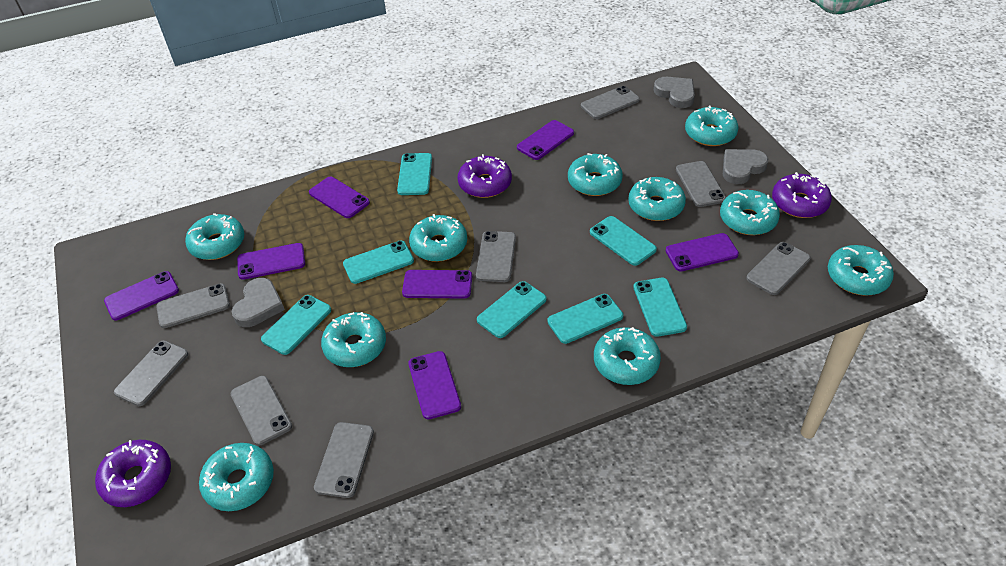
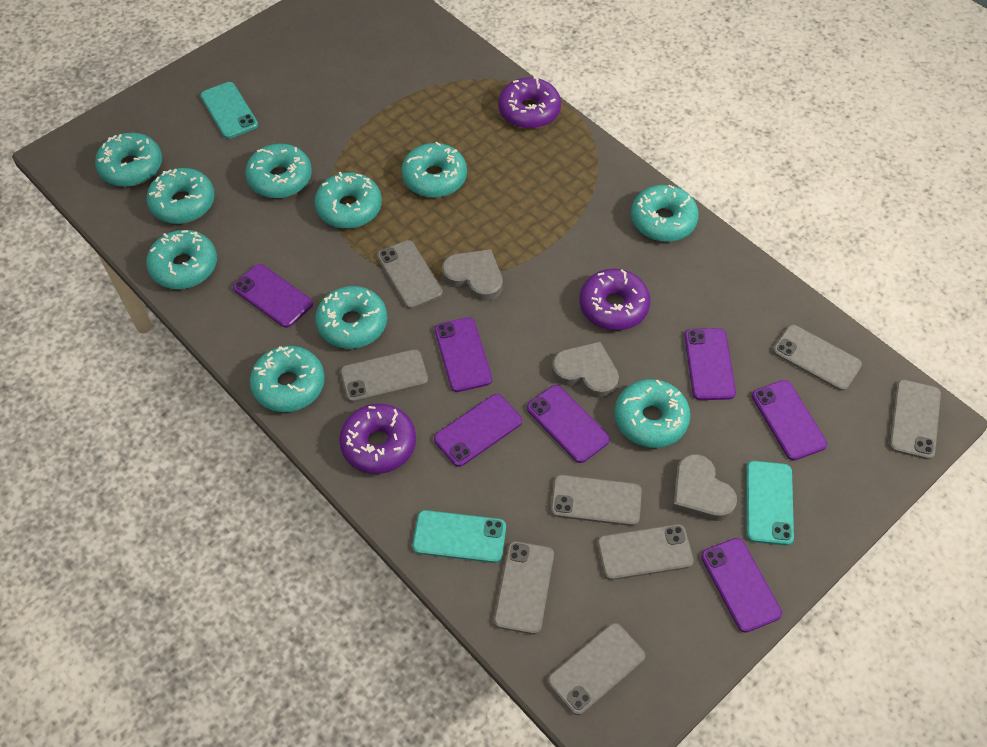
turquoise phone: [261,295,331,355] [343,241,414,284] [397,153,432,195] [477,281,547,338] [547,294,623,344] [590,216,657,266] [633,278,687,337] = 7 -> [200,82,258,139] [413,510,506,563] [746,461,794,545] = 3

